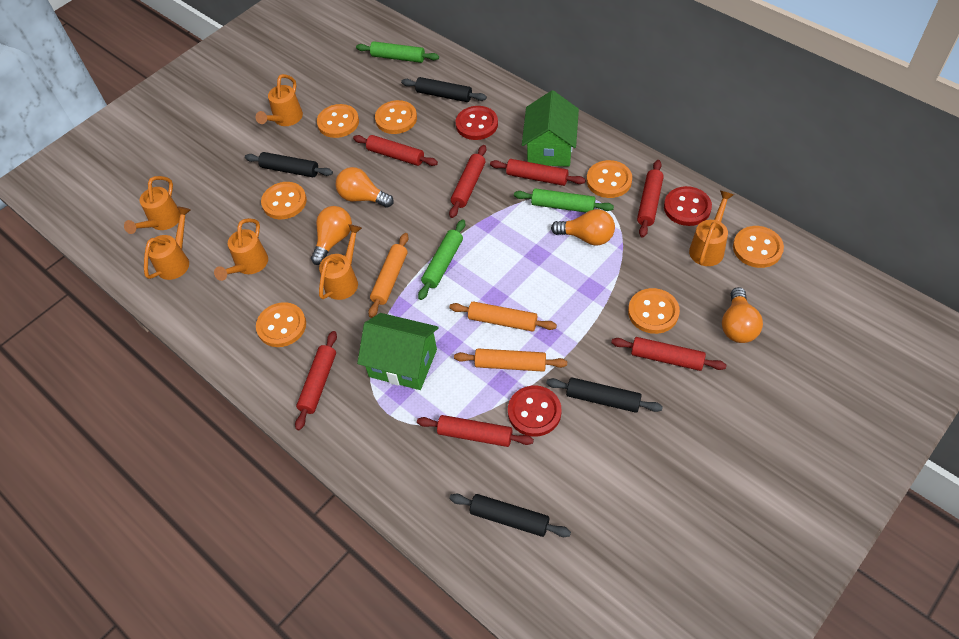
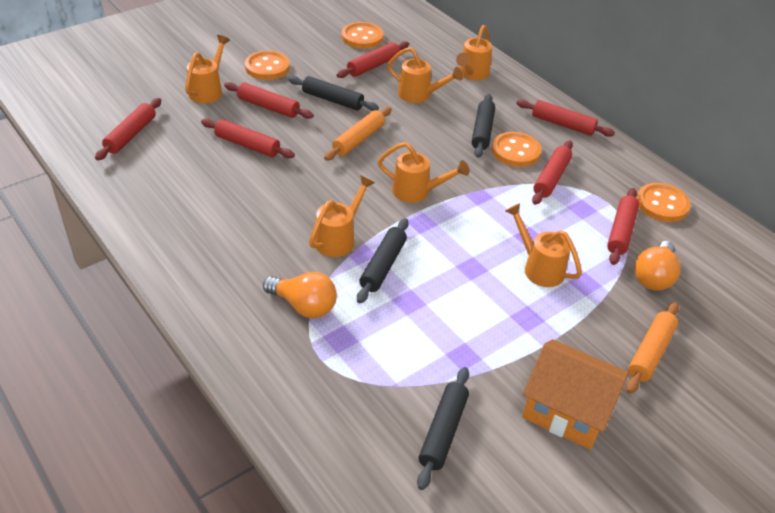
green house: [357,313,439,390] [522,90,579,167] = 2 -> none = 0
green rolling pin: [356,42,439,63] [418,219,465,300] [514,188,614,213] = 3 -> none = 0
orange button: [256,302,306,347] [261,182,307,219] [317,104,359,138] [375,100,417,134] [587,160,632,198] [628,288,680,334] [733,226,784,268] = 7 -> [245,51,290,80] [342,22,384,49] [492,132,541,167] [637,183,691,222] = 4
orange house: none = 0 -> [522,339,629,450] = 1
orange light bulb: [311,206,352,265] [335,167,394,208] [551,209,615,246] [722,287,763,343] = 4 -> [263,272,337,319] [634,241,680,291] = 2
orange rolling pin: [368,233,409,318] [449,302,557,331] [454,349,567,372] = 3 -> [324,107,392,161] [626,302,679,394] = 2
red button: [456,106,498,140] [508,385,561,437] [664,186,712,226] = 3 -> none = 0

